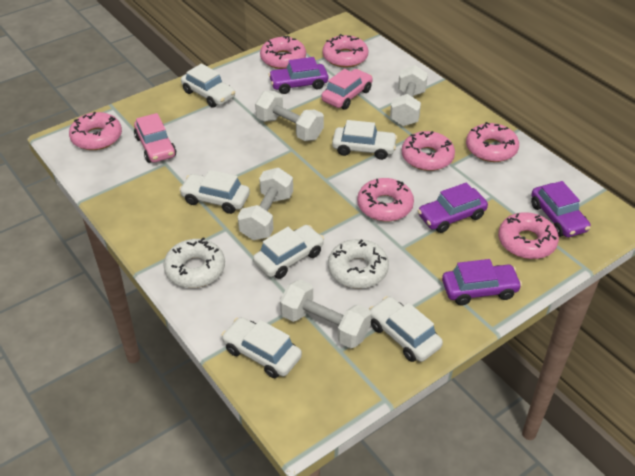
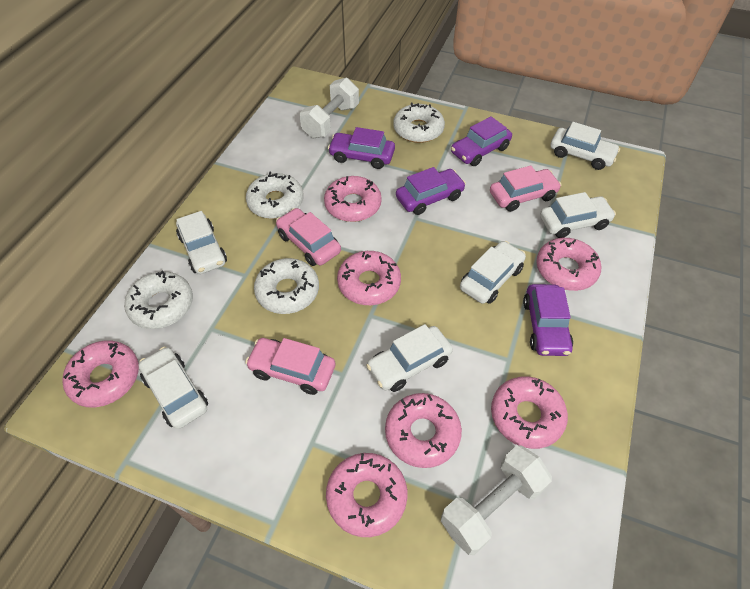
pink car: [134,113,176,163] [321,69,373,109] = 2 -> [245,338,335,395] [276,208,341,266] [490,165,561,212] = 3
white donut: [164,237,225,288] [328,239,389,288] = 2 -> [124,271,193,329] [246,172,304,219] [254,258,319,314] [393,103,445,143] = 4
white dumbbell: [238,168,293,240] [255,91,324,141] [280,279,371,348] [390,65,428,126] = 4 -> [300,78,359,138] [441,445,552,555] = 2

